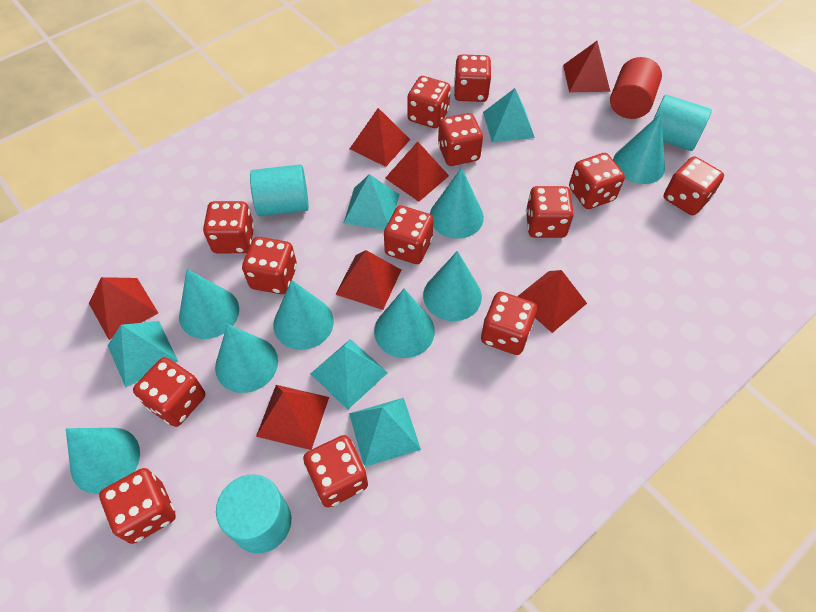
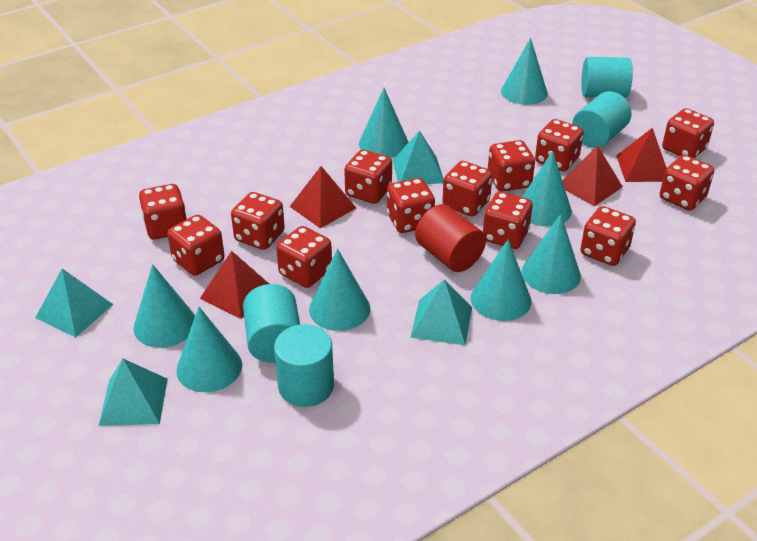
red pyramid: [89,277,158,340] [256,385,329,450] [335,250,401,310] [350,108,410,167] [385,141,449,202] [517,270,587,333] [563,41,611,92] = 7 -> [200,251,269,319] [290,166,356,228] [562,145,623,206] [616,128,667,182] = 4
turquoise cylinder: [216,474,291,554] [250,165,309,216] [653,95,712,151] = 3 -> [243,284,300,362] [274,324,334,407] [572,91,631,148] [581,57,633,98] = 4
turquoise pyramid: [108,321,178,388] [310,339,388,410] [343,174,400,230] [349,398,421,467] [483,88,535,142] = 5 -> [35,269,113,338] [99,359,168,426] [392,131,444,184] [410,279,472,345] = 4

